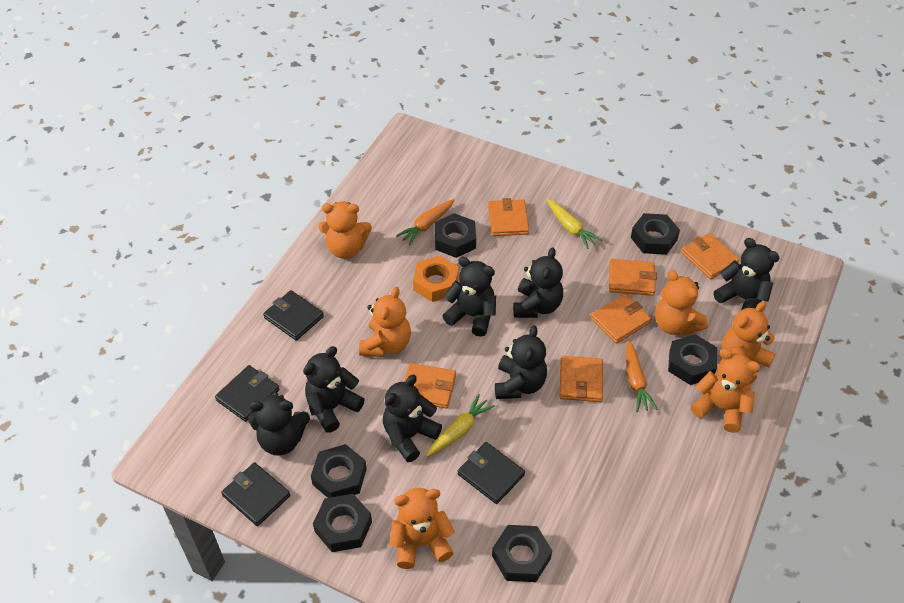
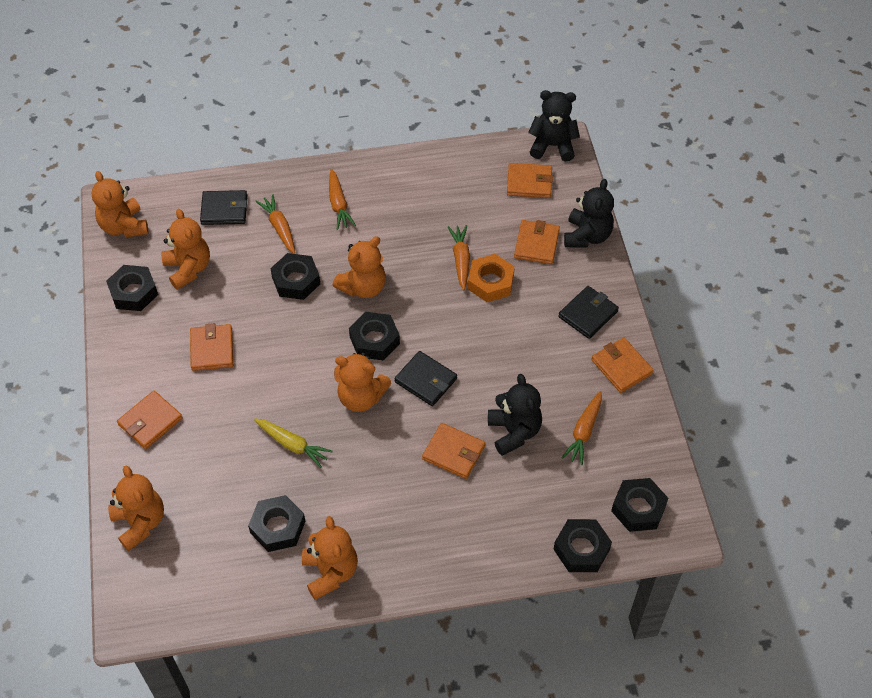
black teddy bear: [248,392,310,456] [303,346,365,433] [383,375,442,462] [443,257,496,337] [495,325,547,399] [513,247,563,318] [713,238,780,310] = 7 -> [488,374,542,456] [528,90,580,161] [564,179,614,248] = 3
black wallet: [215,365,280,422] [221,462,290,526] [263,290,324,341] [458,442,525,504] = 4 -> [200,190,247,225] [394,351,457,406] [558,286,619,339] = 3
orange carrot: [396,199,455,245] [626,340,658,412] = 2 -> [255,194,295,254] [329,169,356,230] [448,225,470,290] [561,391,602,465] = 4
yellow carrot: [426,394,495,457] [546,199,602,249] = 2 -> [254,419,333,468] = 1

